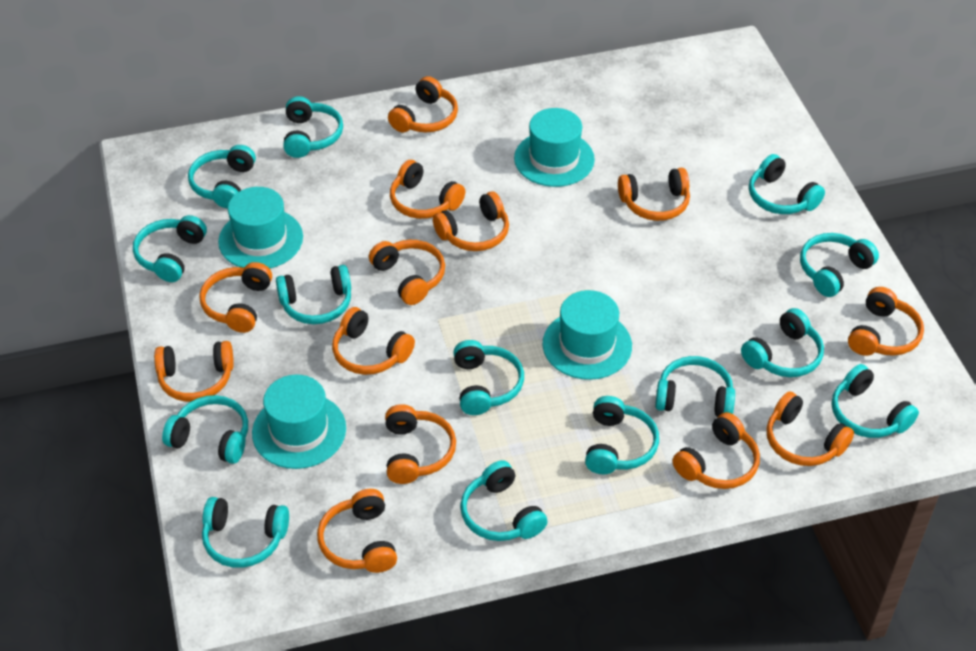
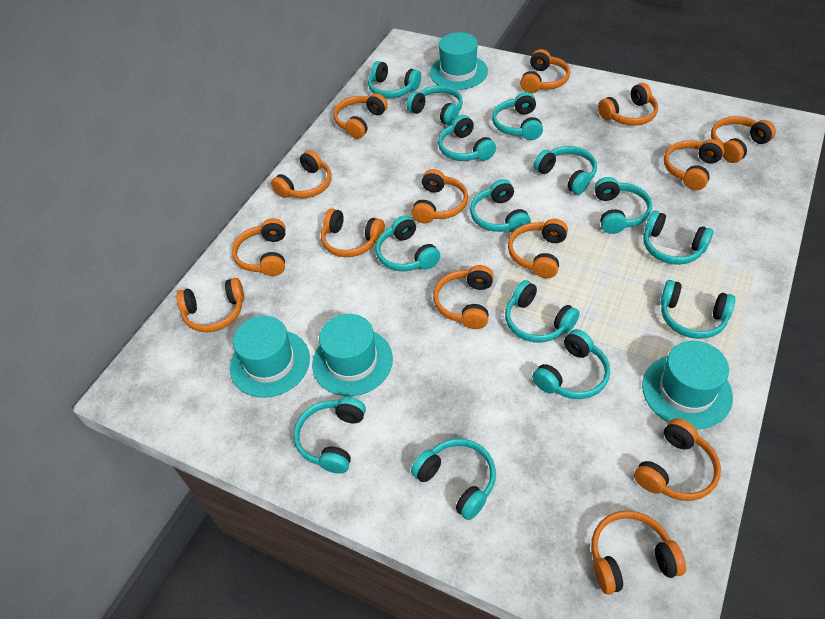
orange headphones: [154,341,234,402] [199,262,272,333] [317,489,397,573] [332,307,415,375] [369,240,445,305] [385,404,456,484] [388,76,458,133] [390,160,465,219] [433,191,509,251] [618,168,690,221] [672,412,760,489] [766,391,854,466] [848,287,924,356] = 13 -> [176,278,244,333] [232,218,286,276] [271,150,332,198] [321,208,385,257] [333,93,388,139] [411,169,468,224] [433,265,494,329] [508,219,568,278] [520,49,570,93] [591,511,686,595] [598,83,658,126] [634,418,721,501] [664,139,725,190] [711,116,776,163] = 14

